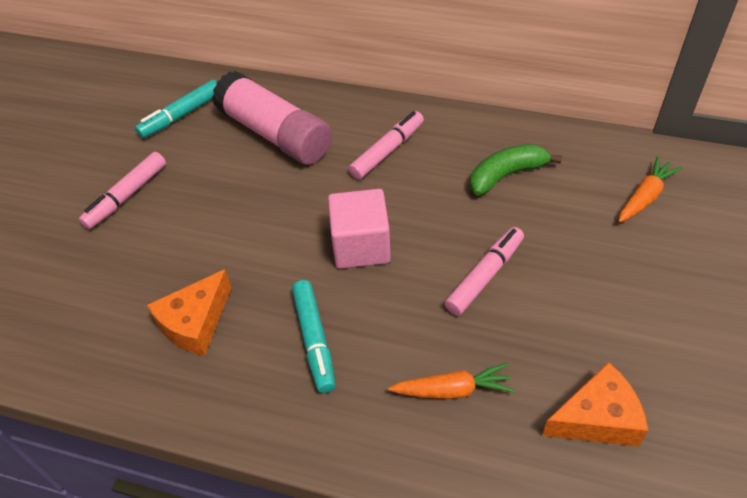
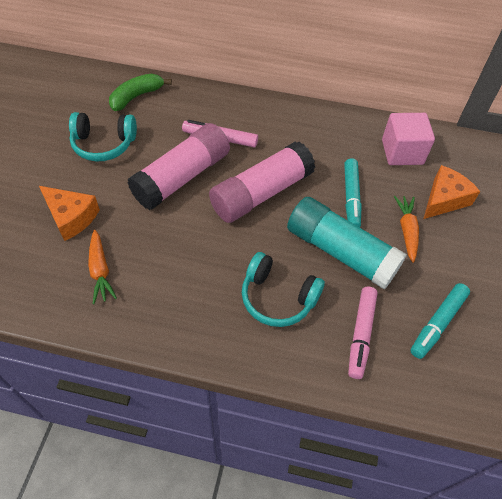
pink glue stick: [212,71,332,165] = 1 -> [127,123,230,210] [209,142,315,223] = 2
pink marker: [79,152,166,229] [349,111,424,179] [445,227,524,316] = 3 -> [182,120,258,147] [348,287,378,379] = 2
turquoise glue stick: none = 0 -> [287,197,407,290] = 1
turquoise headphones: none = 0 -> [69,112,137,162] [242,252,325,327] = 2

